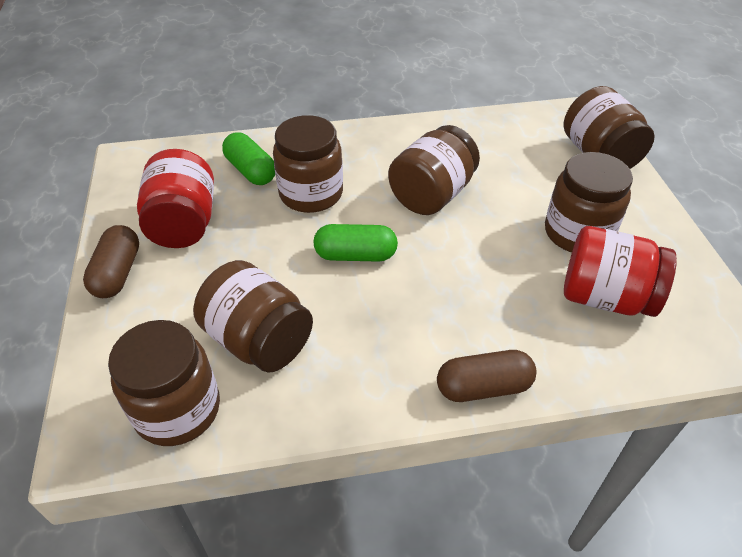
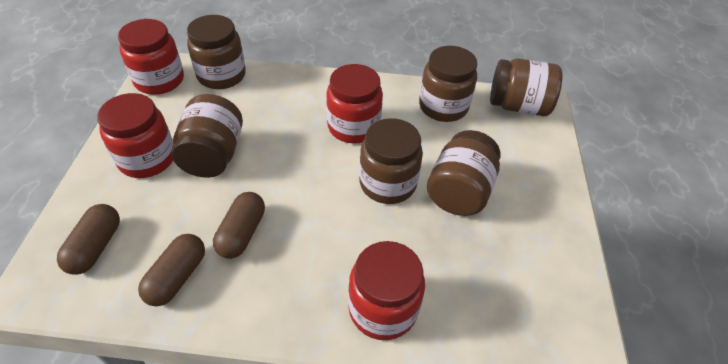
brown capsule: [83,225,139,298] [437,350,537,402] = 2 -> [57,204,120,275] [138,234,205,306] [213,192,265,259] = 3
green capsule: [222,132,275,185] [313,224,398,262] = 2 -> none = 0
red jar: [137,149,214,248] [564,226,677,317] = 2 -> [97,93,174,178] [118,19,184,95] [326,64,383,143] [348,241,425,340] = 4

